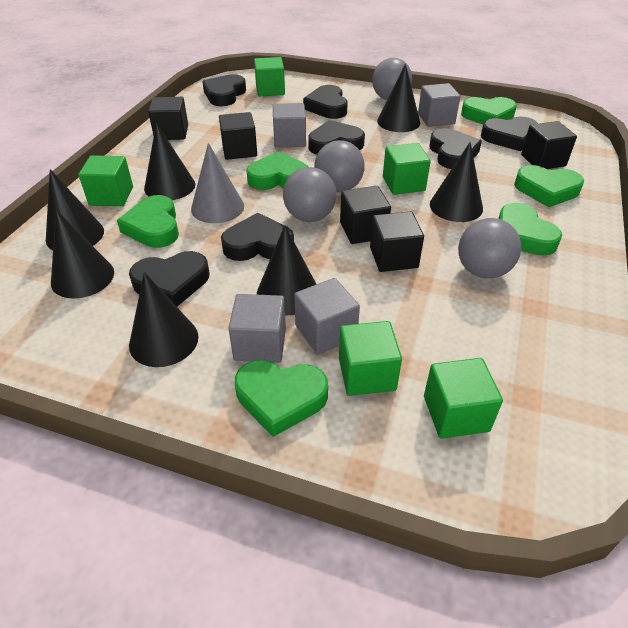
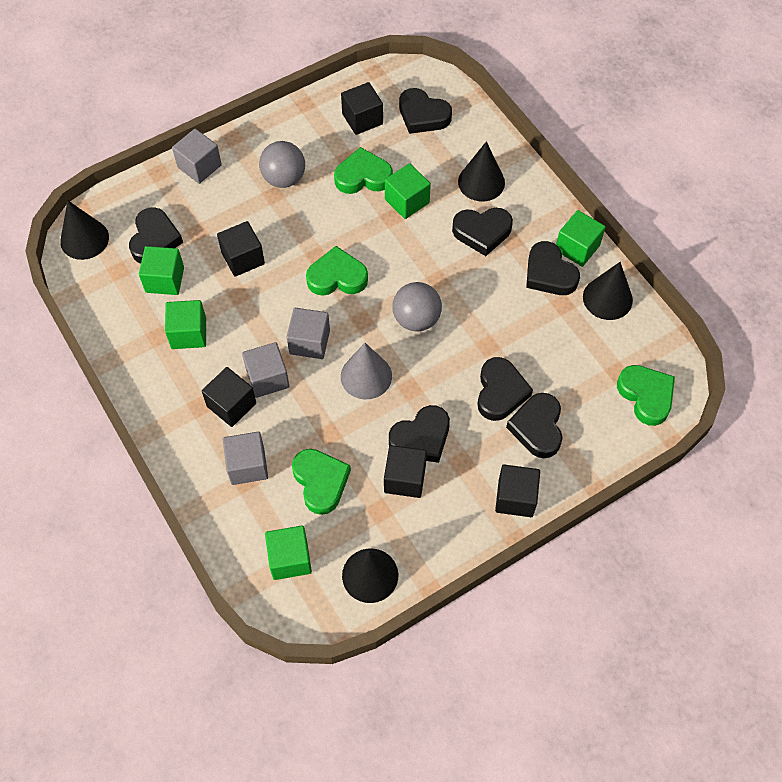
black cone: [46,169,104,250] [51,210,114,299] [129,272,198,367] [144,123,195,200] [257,225,316,315] [377,64,420,132] [430,142,483,222] = 7 -> [60,201,109,260] [342,548,398,603] [458,141,505,201] [583,262,633,320] = 4
green heart: [117,195,179,248] [235,360,328,437] [246,151,308,190] [461,97,517,124] [498,203,562,256] [514,165,584,207] = 6 -> [292,449,351,515] [306,246,368,296] [334,147,393,194] [617,365,675,426] = 4
grey ball: [283,167,337,222] [314,140,364,192] [372,58,412,100] [458,218,521,278] = 4 -> [259,141,305,188] [393,282,442,332] = 2

